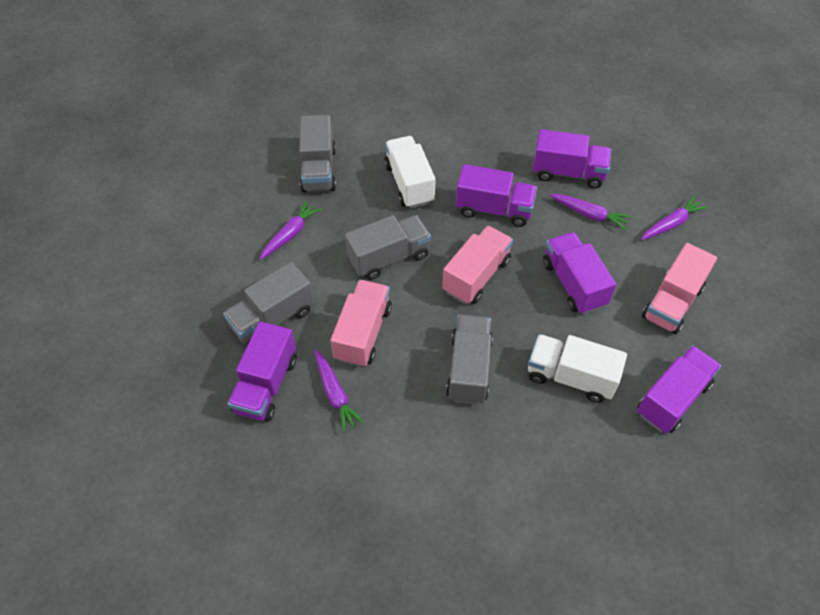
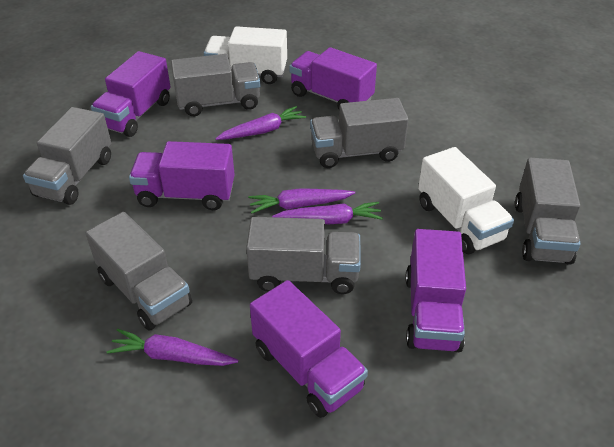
grey truck: [223,262,314,345] [300,115,336,192] [345,215,431,280] [446,314,493,405] = 4 -> [23,107,111,205] [86,212,192,331] [171,54,260,116] [246,217,361,294] [310,98,408,168] [515,158,581,265] = 6
pink truck: [331,280,392,367] [442,226,513,304] [642,243,717,334] = 3 -> none = 0

